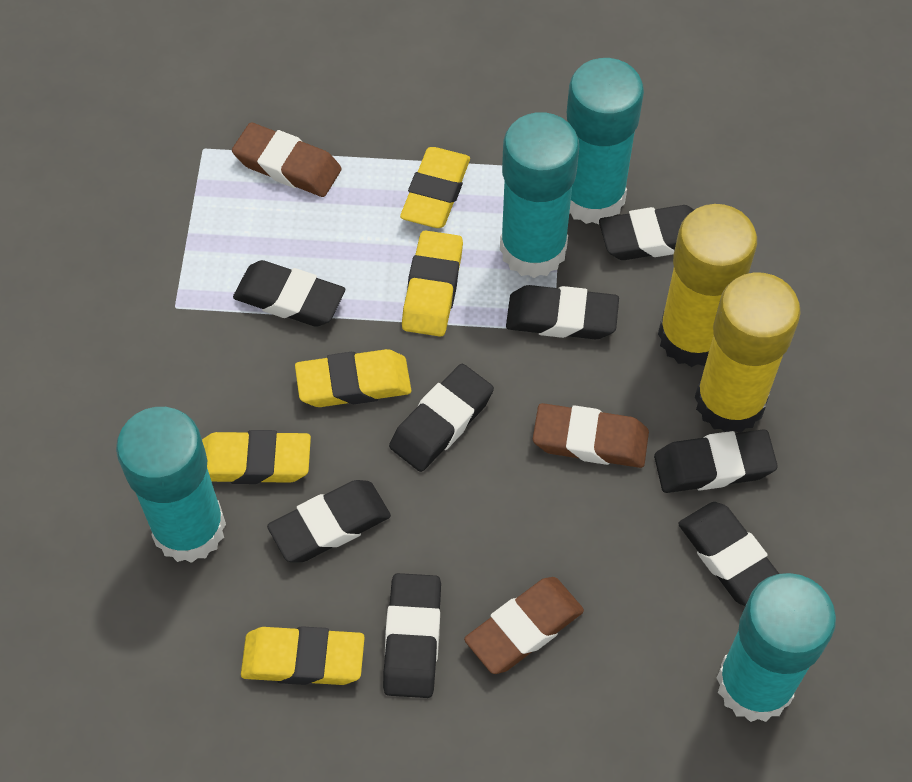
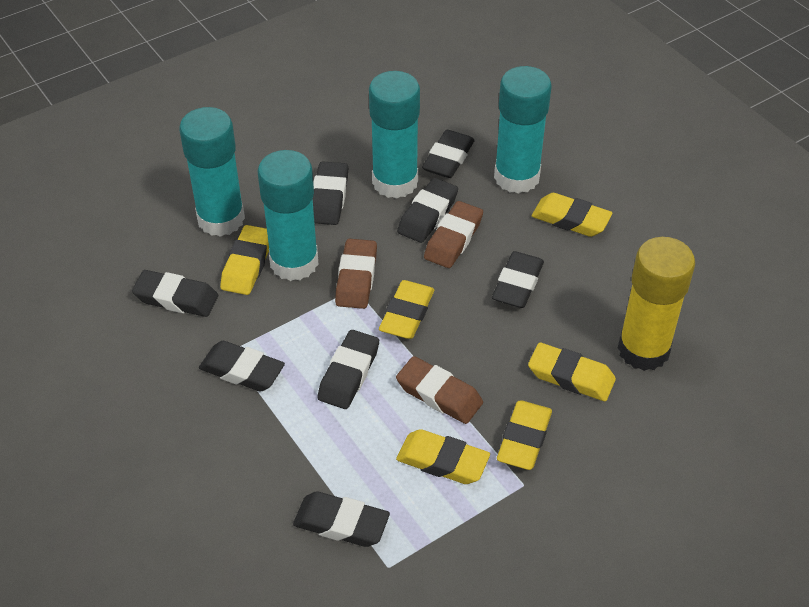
yellow eraser: [202,430,311,484] [241,626,365,685] [295,349,411,407] [400,147,470,228] [402,230,463,337] = 5 -> [220,225,269,295] [379,280,434,339] [396,429,490,484] [497,400,552,470] [528,343,616,401] [532,193,612,237] = 6
yellow glue stick: [658,204,757,367] [695,272,801,433] = 2 -> [618,237,695,371] = 1

